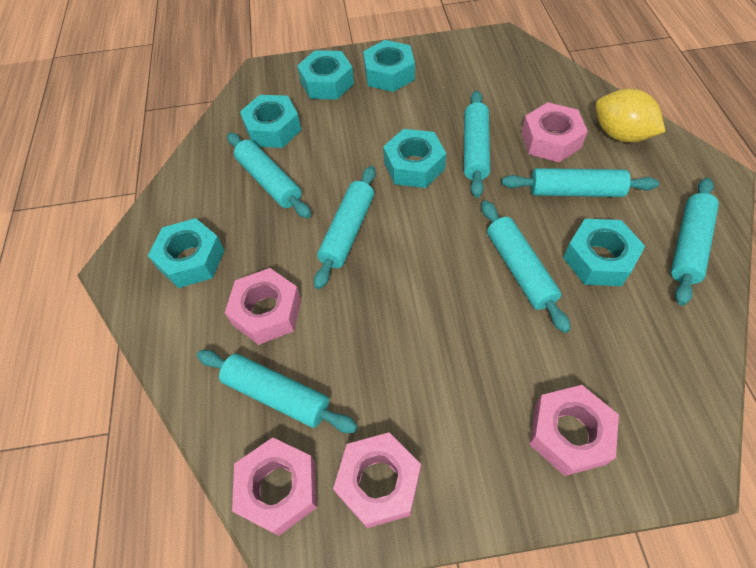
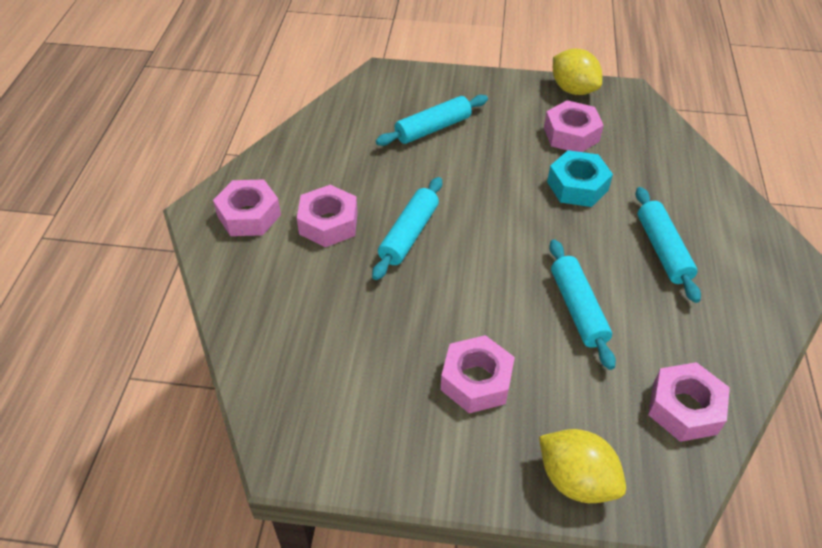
turquoise nut: [148,218,225,288] [240,95,301,148] [297,50,354,100] [363,40,415,92] [383,129,446,188] [563,219,645,286] = 6 -> [547,150,613,207] = 1
turquoise rolling pin: [197,350,358,433] [227,133,311,218] [314,166,376,289] [464,91,490,198] [481,201,571,333] [502,168,659,197] [671,178,719,306] = 7 -> [372,177,442,280] [376,95,488,146] [549,239,616,370] [636,187,701,303] = 4
yellow lemon: [595,89,666,143] = 1 -> [539,429,626,503] [553,49,602,95] = 2

